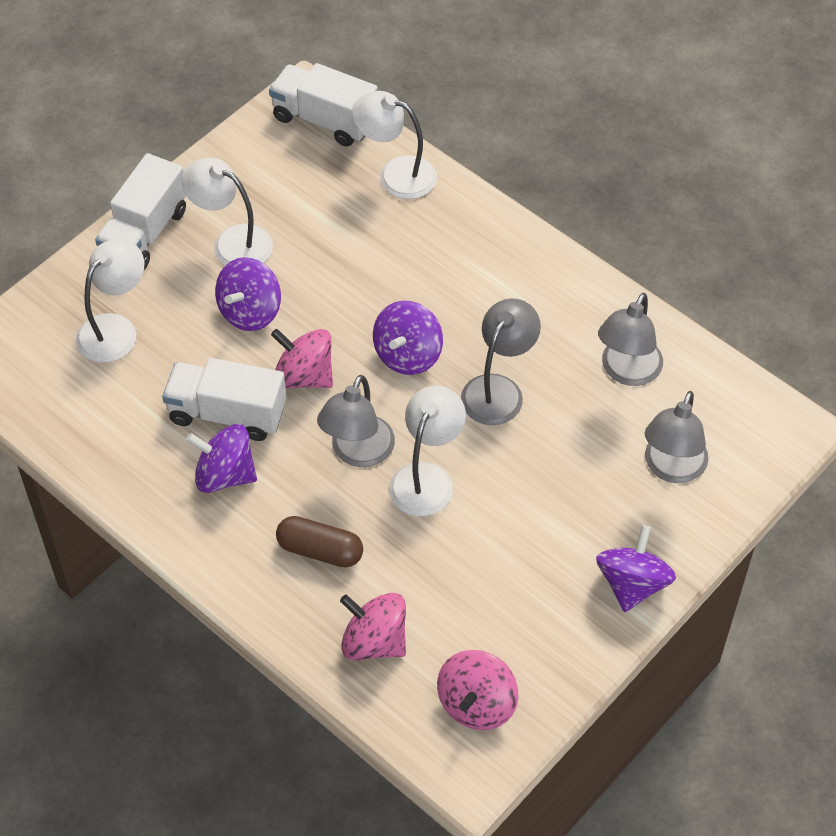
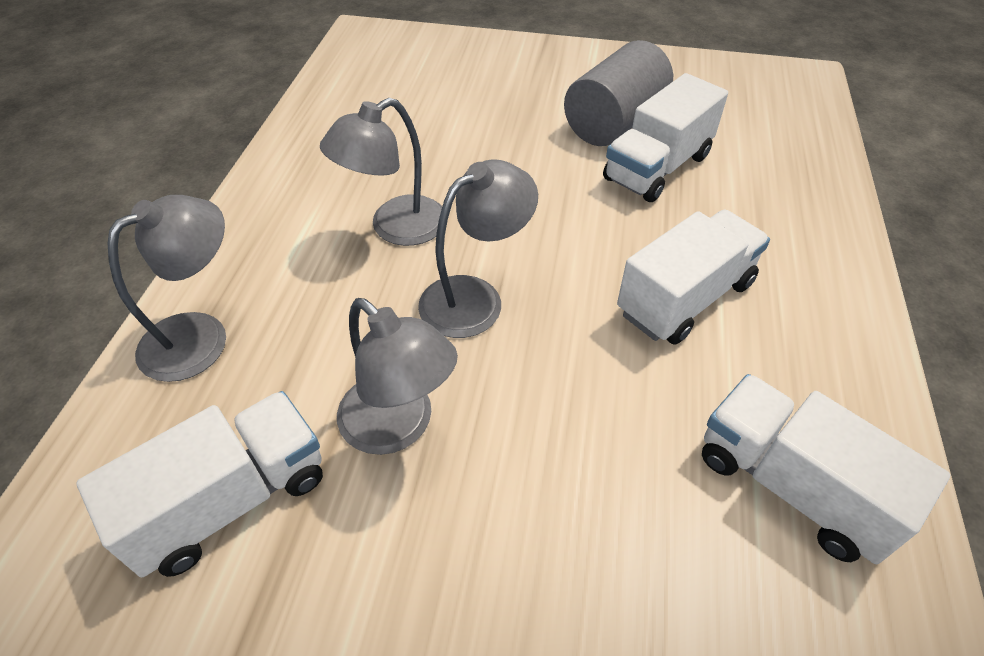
brown capsule: [276,516,363,568] = 1 -> none = 0
grey cylinder: none = 0 -> [564,40,673,146] = 1
pink spinning top: [271,329,333,389] [340,593,406,660] [437,650,518,730] = 3 -> none = 0
purple spinning top: [186,424,257,493] [215,257,281,331] [373,301,443,375] [596,525,676,612] = 4 -> none = 0
white lamp: [76,239,144,363] [182,157,273,265] [352,91,437,199] [389,386,466,516] = 4 -> none = 0
white truck: [95,153,186,270] [162,358,287,441] [269,63,378,147] = 3 -> [76,391,323,577] [603,73,728,202] [617,210,770,345] [702,374,950,564] = 4

